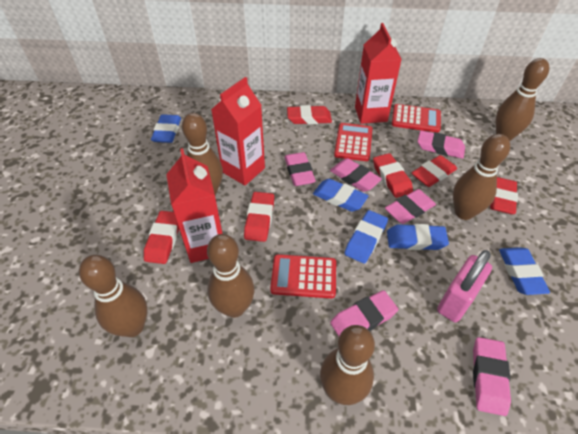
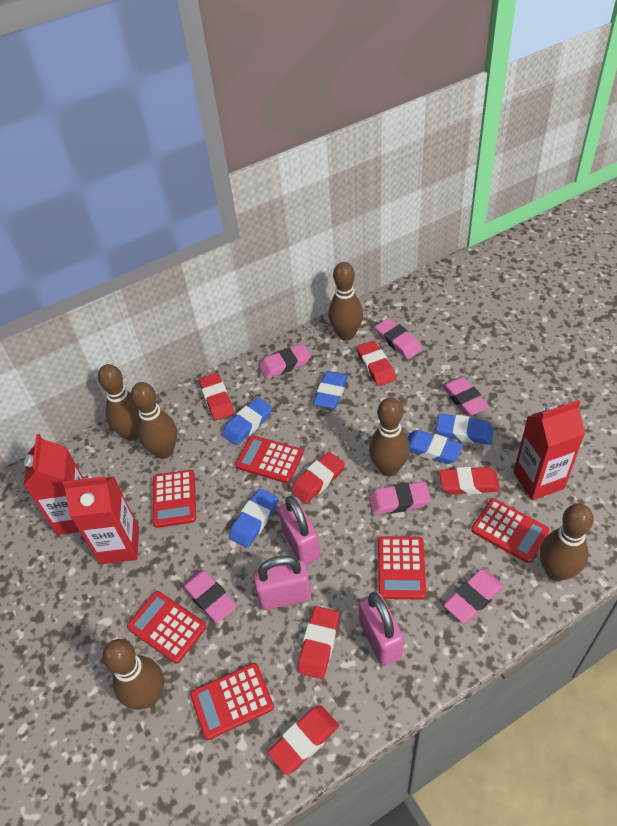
pink padlock: [437,250,492,322] = 1 -> [253,555,311,610] [278,496,320,565] [359,592,404,666] = 3
red calculator: [270,254,336,298] [334,123,373,161] [392,104,441,133] = 3 -> [127,591,207,664] [152,470,196,528] [190,663,274,740] [235,435,303,483] [378,536,426,600] [471,499,549,563] = 6

